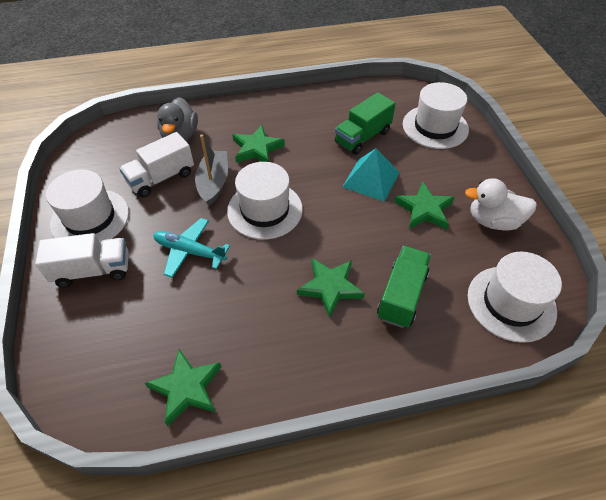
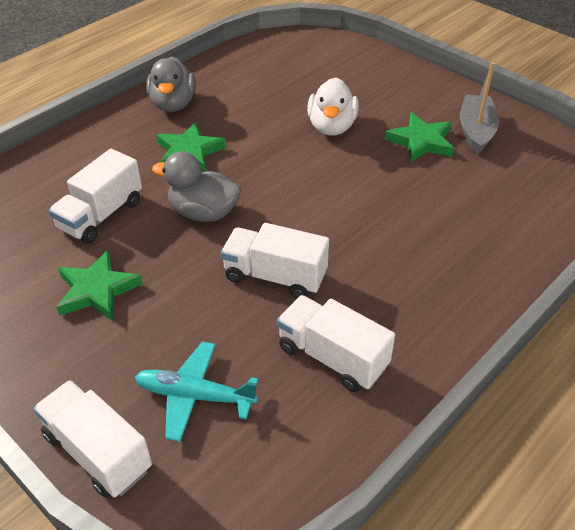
green star: [145,349,221,426] [232,125,285,163] [297,258,365,318] [394,182,455,230] = 4 -> [57,250,143,321] [156,122,226,172] [385,113,454,163] = 3
green truck: [335,92,396,155] [377,246,431,328] = 2 -> none = 0
grey duck: [157,97,198,141] = 1 -> [146,57,196,112] [152,151,241,222] = 2
turquoise pyramid: [343,149,399,202] = 1 -> none = 0
white hat: [46,170,129,244] [227,162,303,240] [403,82,469,149] [467,252,562,343] = 4 -> none = 0
white truck: [35,233,129,288] [119,132,194,197] = 2 -> [33,380,152,498] [49,149,142,244] [221,223,329,298] [277,295,395,392] = 4

